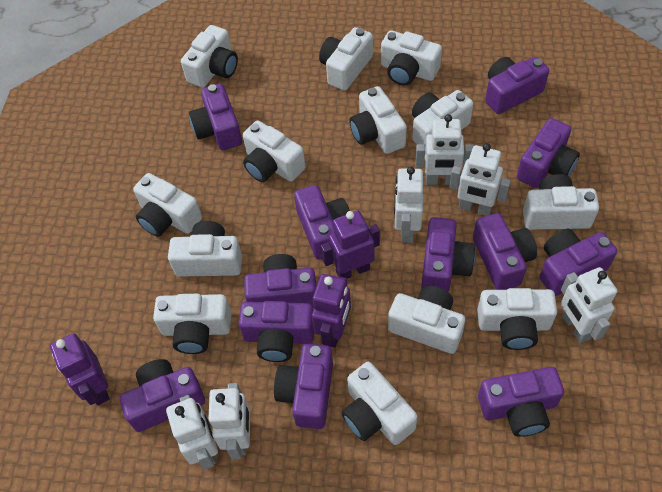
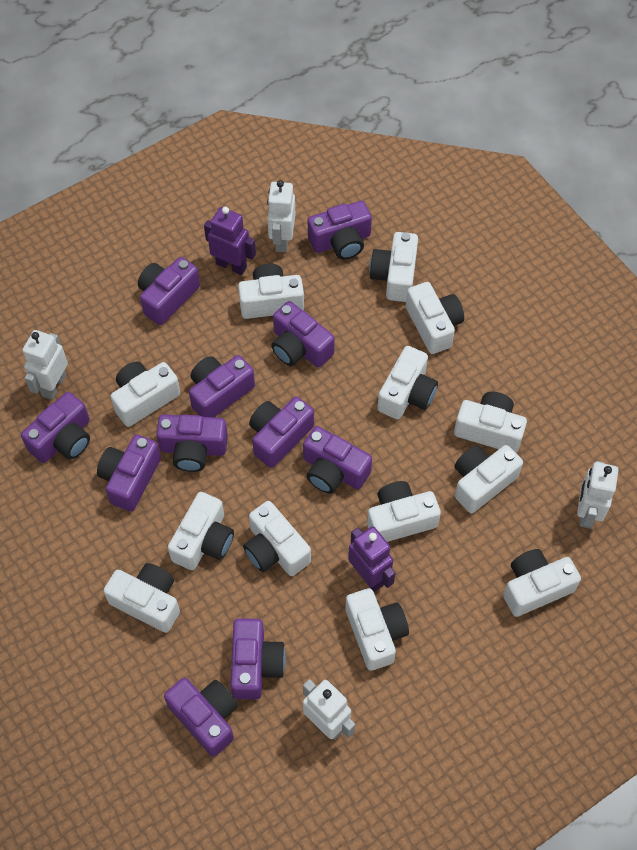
purple camera: [120,359,205,432] [189,83,242,150] [238,301,314,362] [244,254,317,308] [274,344,333,429] [294,185,350,260] [421,217,476,292] [473,213,537,290] [478,367,564,437] [485,57,549,114] [517,118,580,188] [540,229,617,296] = 12 -> [21,392,90,463] [97,434,161,512] [138,257,200,325] [156,414,228,472] [164,678,238,756] [189,355,255,417] [230,618,286,700] [249,397,314,468] [271,301,335,367] [303,426,372,494] [308,201,372,260] = 11
purple robot: [50,333,110,405] [312,274,351,348] [321,211,380,279] = 3 -> [204,207,256,275] [348,526,395,592] = 2
white robot: [166,395,218,470] [208,383,250,459] [394,166,423,243] [415,114,474,185] [449,143,511,216] [561,267,617,343] = 6 -> [22,330,68,400] [267,180,295,252] [303,679,355,740] [577,461,619,529] = 4

